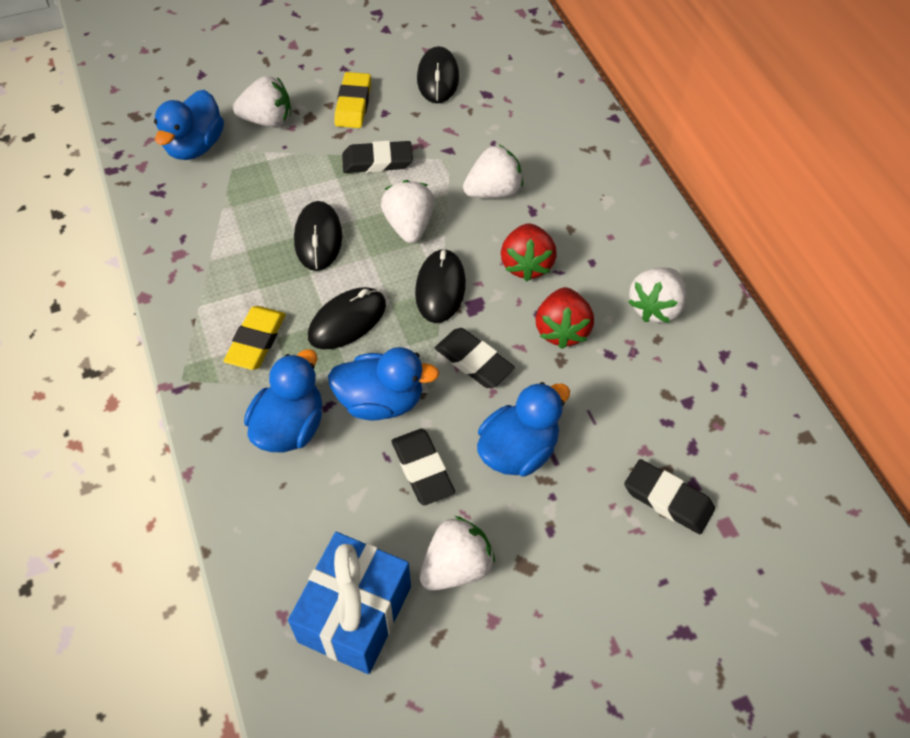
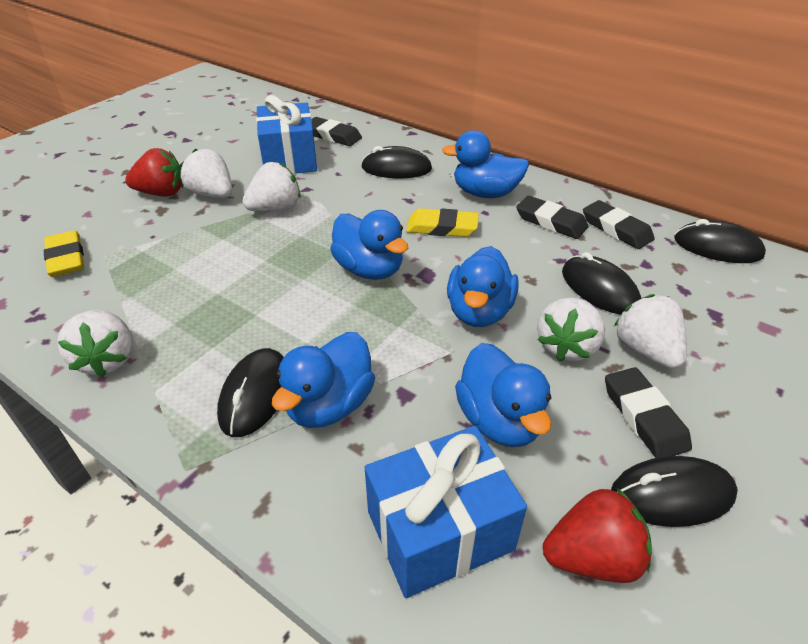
black mouse: [294,201,342,271] [308,287,386,349] [415,248,466,323] [417,46,459,103] = 4 -> [217,348,284,437] [361,146,432,178] [562,252,641,315] [611,456,738,527] [674,219,766,263] = 5
blue duck: [154,90,224,160] [244,349,322,452] [328,347,439,420] [477,382,570,477] = 4 -> [272,332,375,428] [330,210,408,280] [442,130,529,198] [447,246,519,327] [455,343,552,447] = 5
blue gift: [288,532,411,674] = 1 -> [256,95,317,174] [365,426,527,598] = 2

